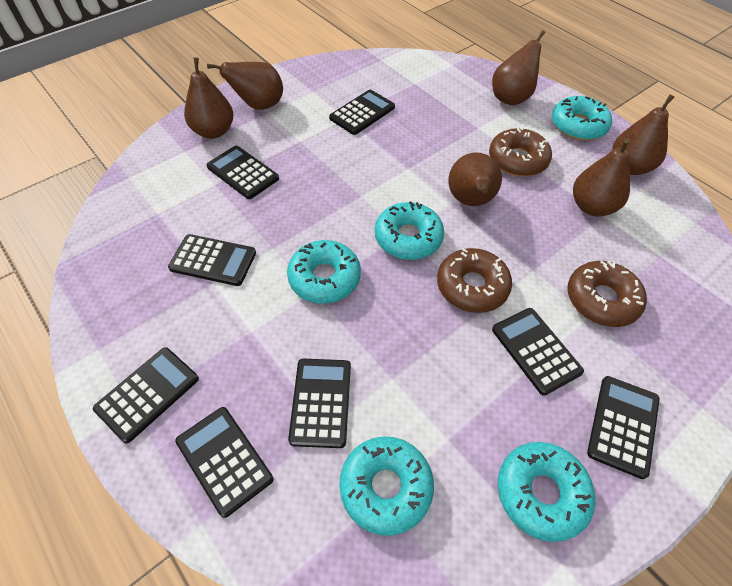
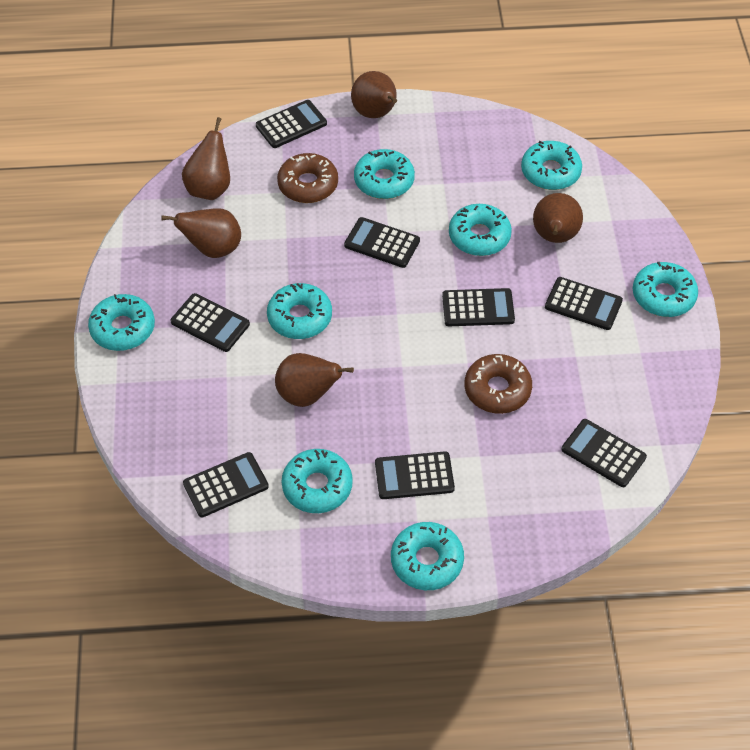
brown donut: [437,248,512,313] [489,126,552,177] [567,261,647,327] = 3 -> [277,153,338,203] [464,354,532,414] = 2
brown pear: [184,57,234,139] [207,62,283,110] [448,152,502,206] [492,30,545,105] [573,138,630,216] [613,94,674,175] = 6 -> [161,208,241,258] [182,117,230,200] [275,353,354,407] [351,71,397,118] [533,193,583,243] = 5
turquoise donut: [287,240,361,304] [339,436,434,536] [375,201,444,260] [498,442,595,542] [552,96,612,140] = 5 -> [88,294,155,351] [267,283,332,339] [282,449,353,513] [354,149,415,199] [391,522,464,590] [449,204,512,256] [521,141,582,190] [633,262,698,317] = 8

